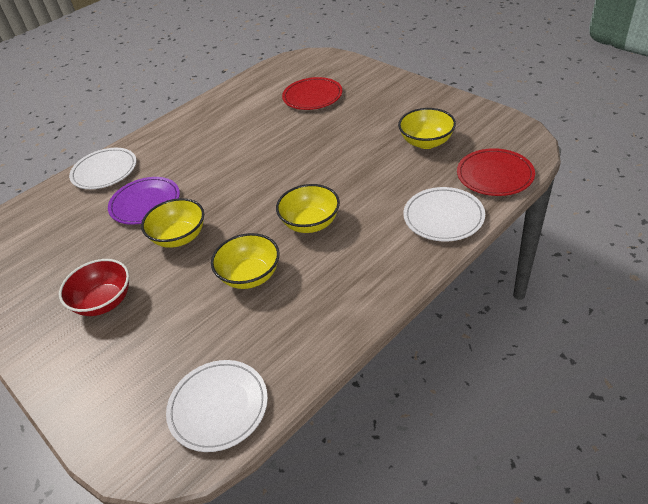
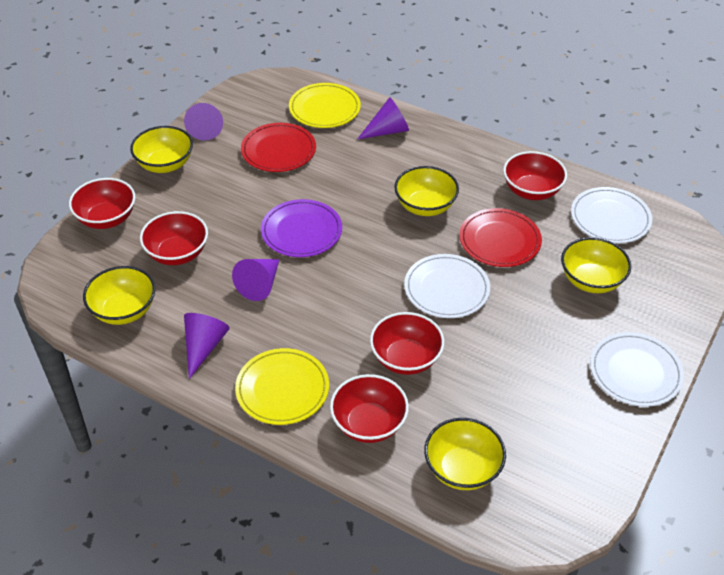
purple cone: none = 0 -> [184,103,223,140] [184,313,230,379] [232,259,280,301] [357,97,409,140] = 4
red bowl: [59,259,129,316] = 1 -> [69,178,135,229] [140,211,208,265] [330,374,409,443] [370,312,444,375] [503,151,567,200] = 5
yellow bowl: [141,198,204,248] [211,233,280,289] [276,184,340,233] [398,108,456,149] = 4 -> [83,266,155,325] [130,126,193,173] [394,166,459,216] [424,418,506,490] [561,237,631,293] = 5
yellow plate: none = 0 -> [235,348,329,425] [289,83,361,128] = 2

